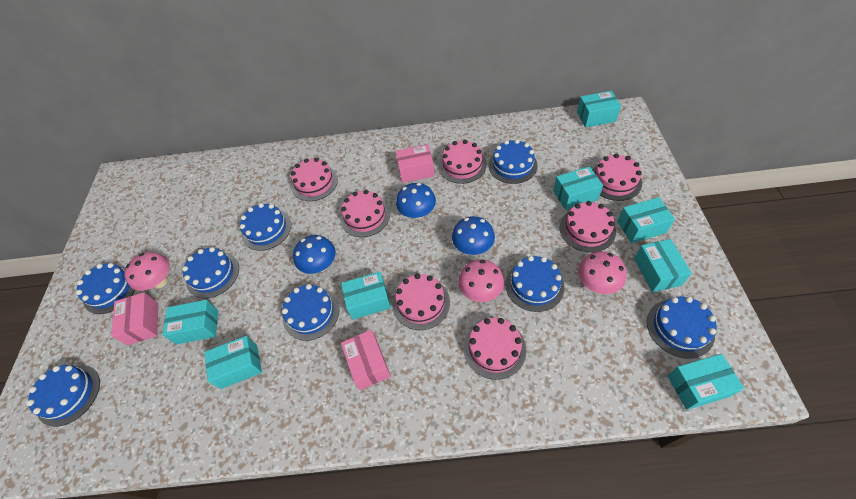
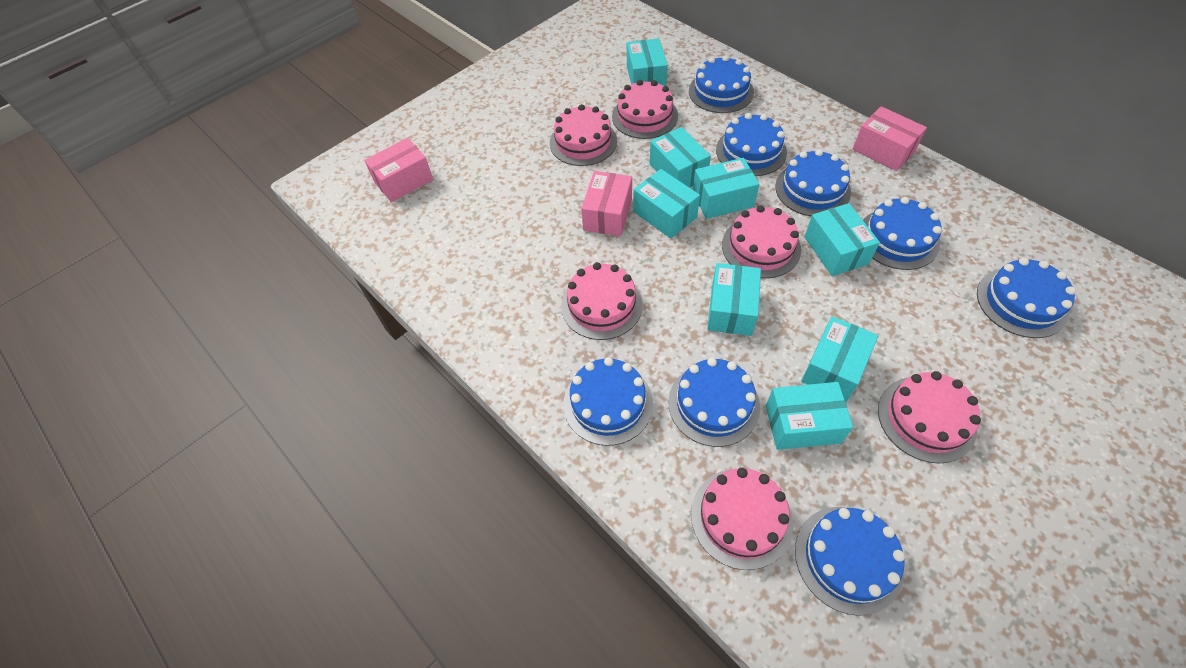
blue mushroom: [293,235,336,274] [396,183,436,219] [452,216,495,255] = 3 -> none = 0
pink cake: [291,158,338,201] [340,190,390,237] [392,274,450,330] [439,140,487,184] [463,318,526,380] [559,201,616,252] [592,154,642,201] = 7 -> [550,104,617,166] [561,262,643,340] [612,80,678,139] [691,468,793,570] [722,205,801,278] [878,371,981,464] = 6
pink mushroom: [125,252,170,291] [458,259,504,302] [578,251,627,294] = 3 -> none = 0

